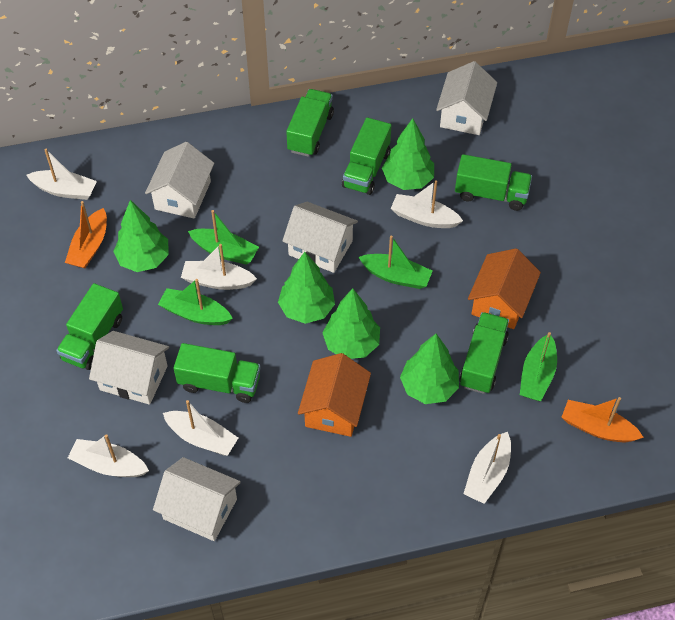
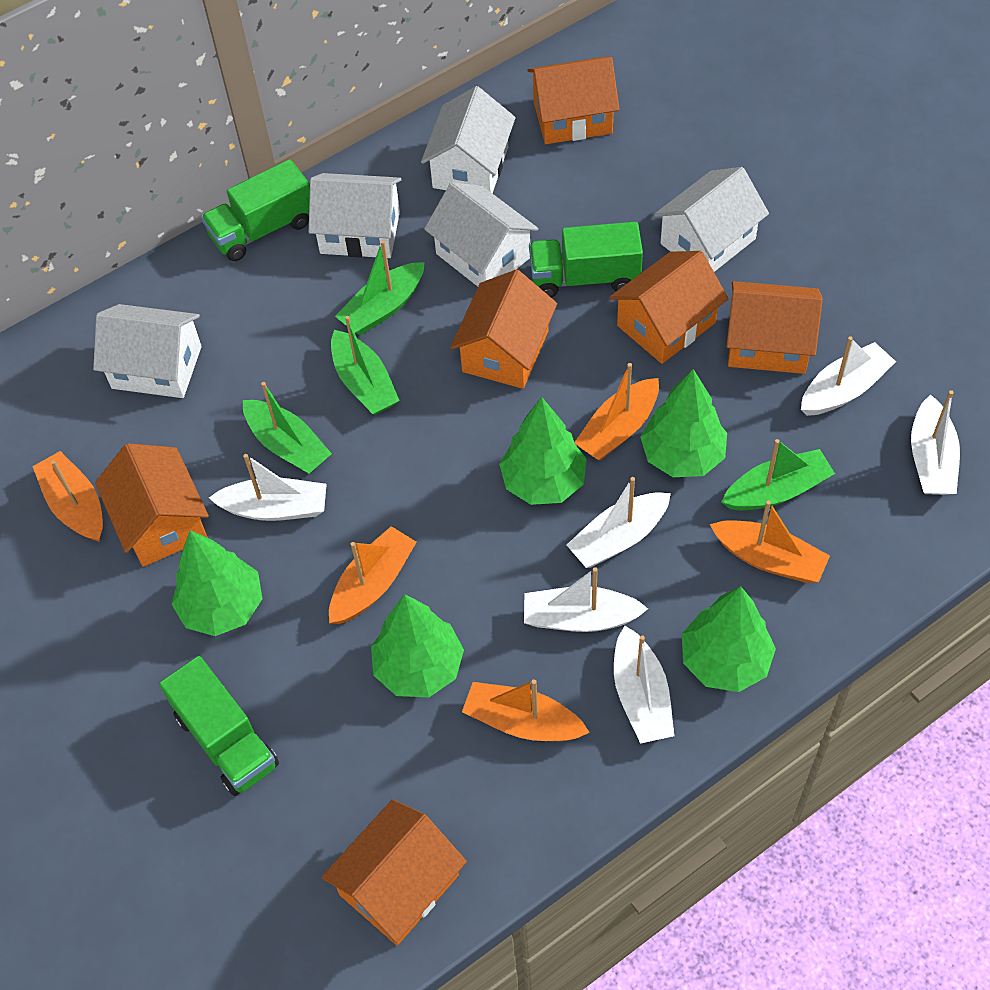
green truck: [56,283,123,370] [173,343,261,403] [286,89,334,157] [342,117,391,195] [455,154,532,211] [459,312,509,394] = 6 -> [159,656,279,796] [201,159,310,261] [529,222,643,298] = 3
orange boat: [65,201,107,268] [562,397,644,442] = 2 -> [32,451,103,542] [329,526,417,624] [462,679,590,741] [574,363,659,460] [710,500,830,583] = 5
orange house: [298,353,371,437] [468,248,541,329] = 2 -> [95,443,209,567] [322,799,467,945] [450,270,557,389] [528,57,620,144] [609,251,728,364] [726,281,823,374] = 6

